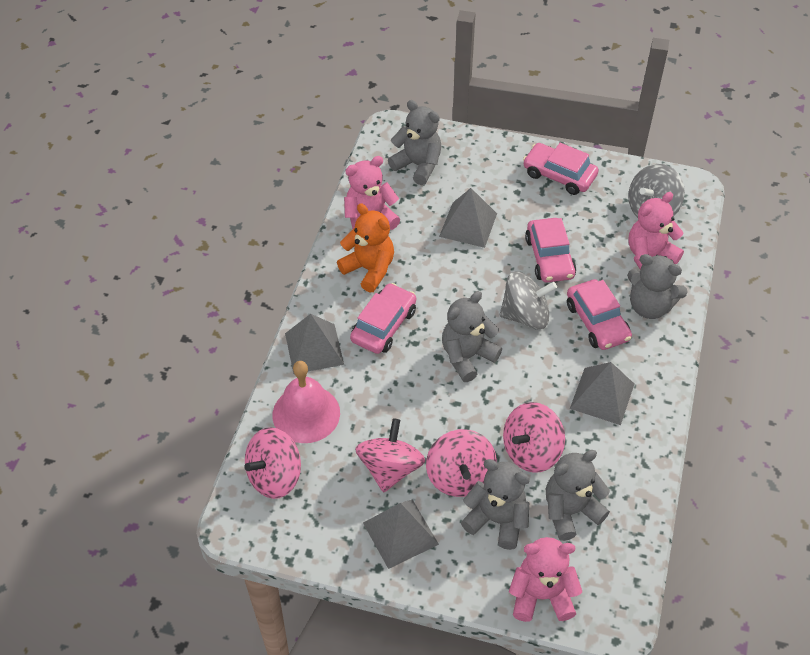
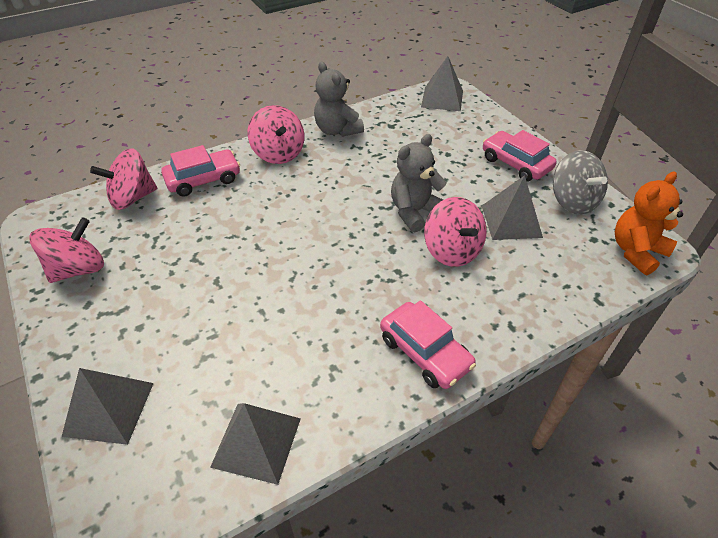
grey spinning top: [500,271,557,329] [628,164,685,218] = 2 -> [553,150,608,215] = 1
grey teddy bear: [388,100,442,185] [442,291,502,382] [461,459,530,550] [546,450,610,541] [627,254,687,319] = 5 -> [314,62,364,137] [391,134,447,232] = 2
pink bell: [273,361,340,443] = 1 -> none = 0
pink car: [350,283,416,354] [523,143,599,195] [525,218,576,283] [567,279,632,350] = 4 -> [161,145,240,197] [380,301,476,389] [483,130,556,182] = 3
pink teddy bear: [344,156,400,230] [509,537,582,622] [628,192,684,270] = 3 -> none = 0

